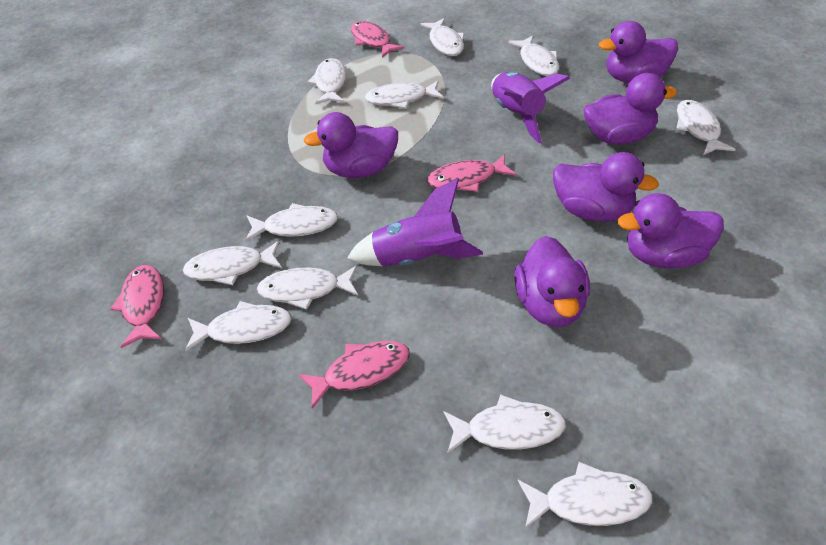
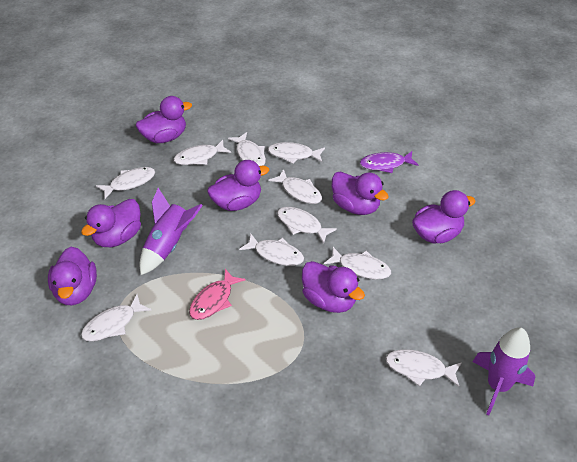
pink fish: [110,265,164,348] [298,341,410,409] [351,21,405,58] [427,154,517,192] = 4 -> [189,269,246,320] = 1
purple duck: [304,112,398,178] [514,236,590,327] [553,152,659,222] [583,73,677,144] [599,21,678,83] [617,193,724,268] = 6 -> [48,247,97,305] [81,199,141,247] [136,96,192,143] [207,160,269,211] [302,261,365,313] [332,171,389,215] [412,190,476,243] = 7
purple fish: none = 0 -> [360,151,418,173] = 1
white fish: [183,241,282,285] [185,301,292,351] [245,203,338,242] [257,266,358,310] [308,58,346,104] [365,81,444,109] [421,18,465,56] [444,394,566,453] [508,35,559,76] [518,462,653,528] [676,100,736,155] = 11 -> [81,295,151,341] [96,167,155,199] [174,140,231,165] [228,132,266,166] [239,233,304,266] [268,142,325,164] [268,169,322,204] [277,207,337,244] [324,247,391,280] [386,349,462,387] = 10

